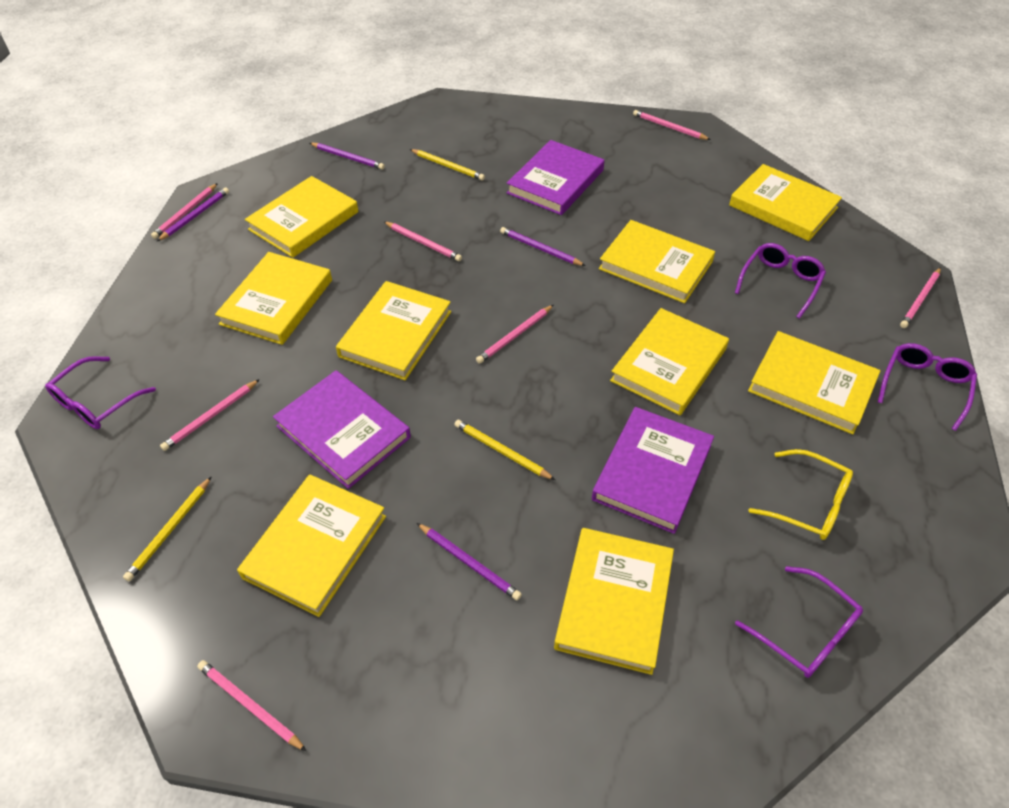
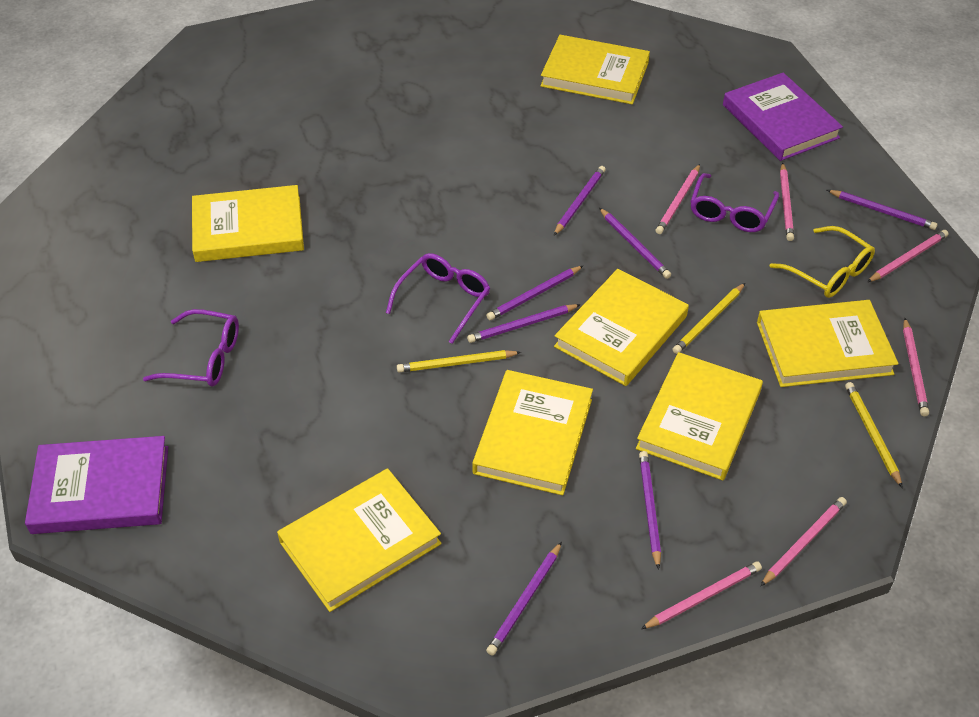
pink pencil: [151,183,218,239] [160,379,260,451] [197,660,306,751] [384,222,462,261] [476,305,553,364] [633,110,711,140] [900,267,941,328] = 7 -> [641,561,762,629] [656,164,700,234] [761,497,847,586] [780,162,794,241] [867,230,949,282] [903,318,929,416] = 6
purple book: [273,370,411,489] [507,140,604,215] [592,407,714,534] = 3 -> [25,436,168,534] [723,73,843,161] = 2
purple glasses: [45,356,156,429] [735,243,826,319] [735,566,863,678] [878,343,977,431] = 4 -> [143,309,239,387] [386,253,490,344] [690,173,779,232] = 3
purple pencil: [157,187,229,241] [310,143,385,170] [417,523,522,600] [500,227,586,266] = 4 -> [467,304,581,343] [486,266,583,320] [486,542,562,656] [554,166,606,235] [599,208,671,279] [639,451,661,570] [827,190,937,230] = 7
yellow book: [215,252,332,345] [237,474,386,617] [245,176,359,258] [336,281,451,380] [554,528,674,675] [599,220,715,303] [610,308,729,415] [729,164,842,241] [748,331,881,434] = 9 -> [192,185,304,262] [277,468,442,612] [472,370,593,495] [540,35,650,104] [554,269,689,386] [636,352,763,481] [757,300,898,387] = 7

